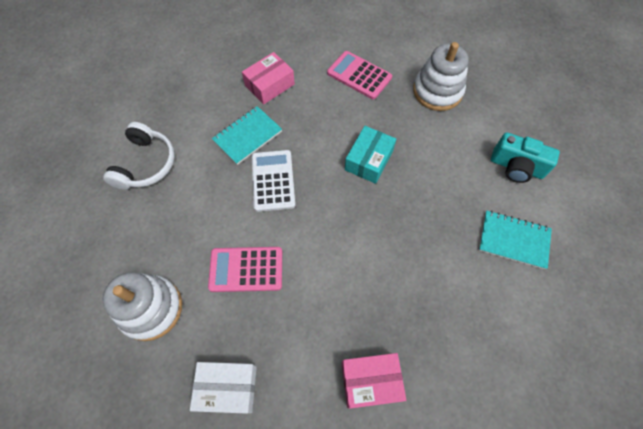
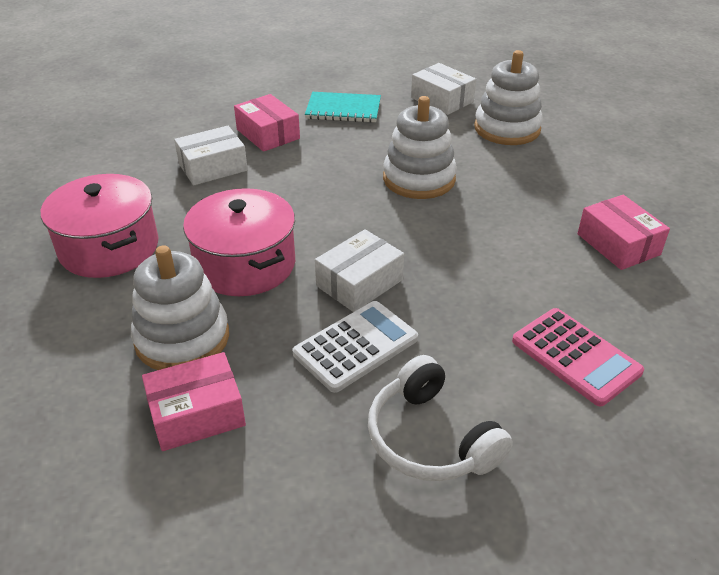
pink box: [242,52,295,104] [341,353,406,409] = 2 -> [142,352,246,451] [234,94,300,152] [577,195,670,270] = 3
pink calculator: [208,247,282,292] [327,51,392,99] = 2 -> [512,308,644,406] = 1
pink pot: none = 0 -> [41,174,159,278] [183,188,295,296] = 2
turquoise box: [345,126,396,184] = 1 -> none = 0
turquoise camera: [491,132,560,183] = 1 -> none = 0
turquoise notebook: [212,106,282,165] [479,210,552,269] = 2 -> [305,92,381,123] = 1
white box: [190,362,257,414] = 1 -> [174,126,248,186] [315,229,404,312] [411,63,476,115] = 3
white stacking toy: [103,272,182,341] [413,42,469,111] = 2 -> [131,245,229,370] [383,96,457,199] [474,50,543,145] = 3

